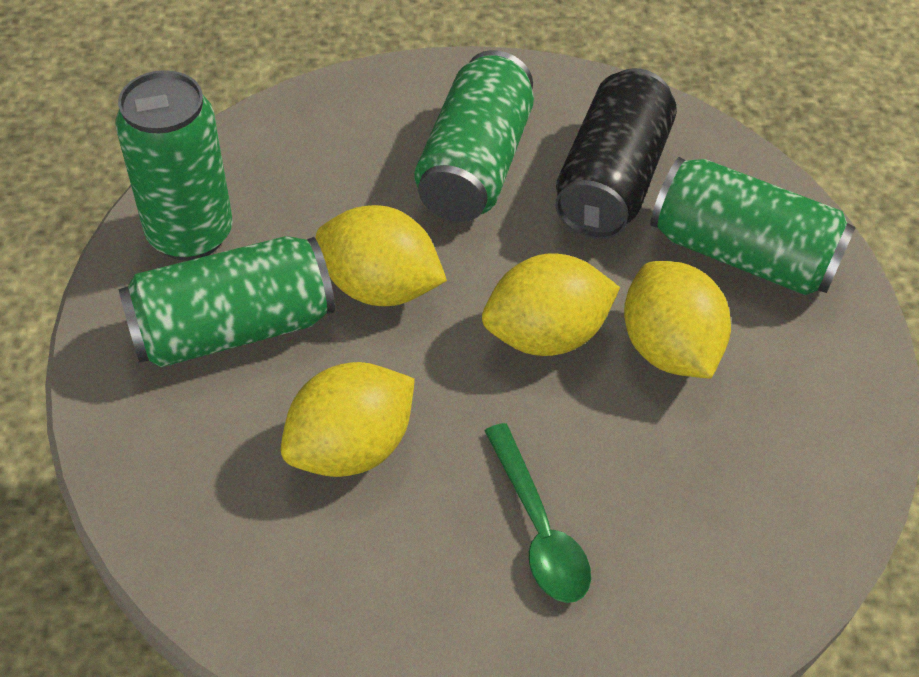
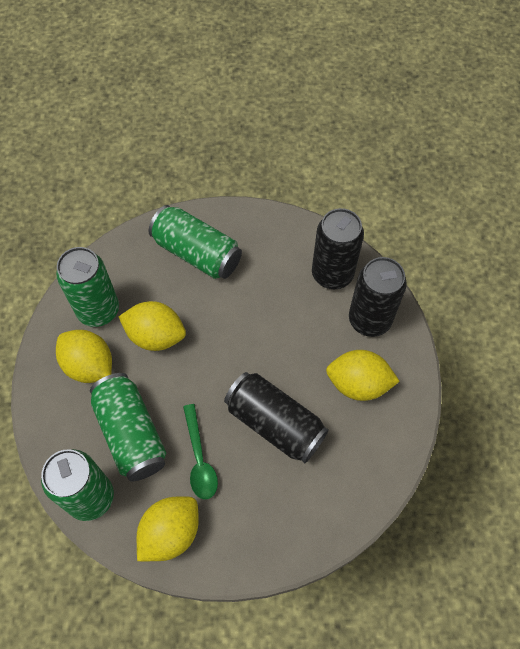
black can: [555,68,677,239] = 1 -> [224,372,329,463] [312,208,364,289] [349,257,407,337] = 3

